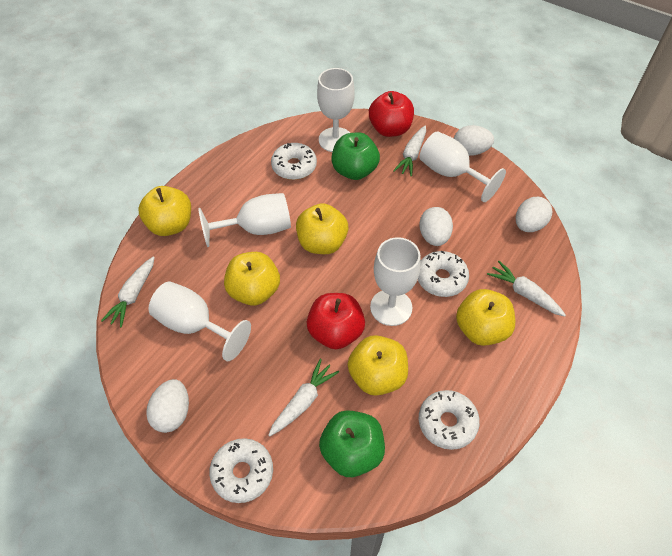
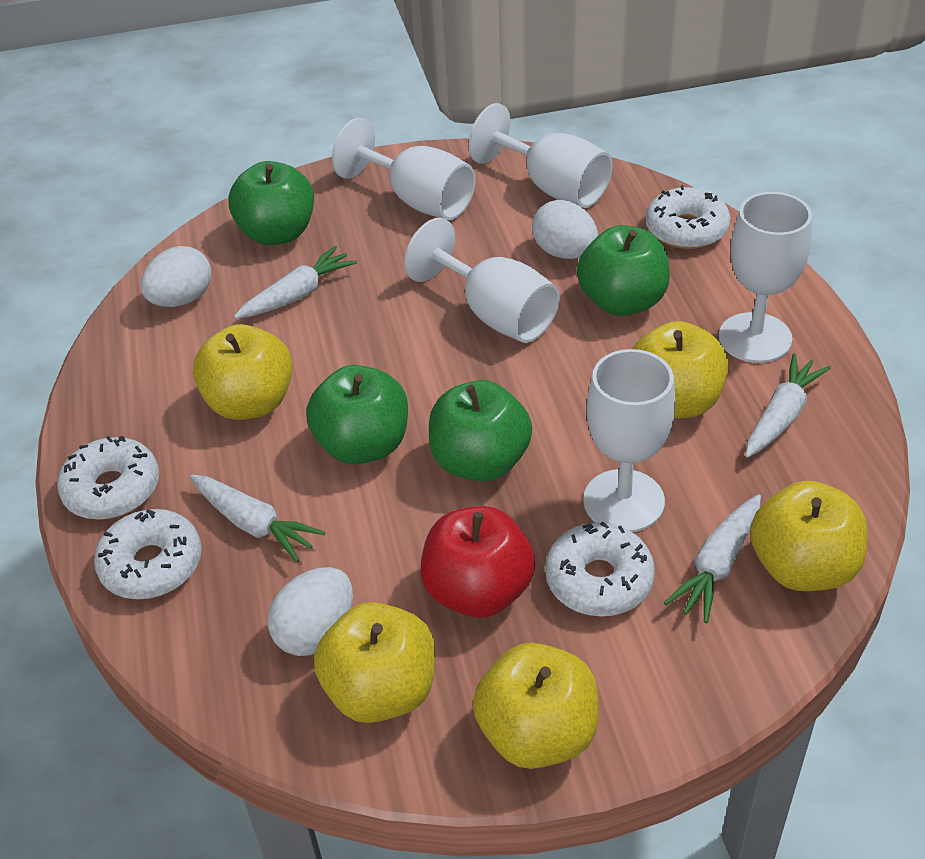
green apple: [319,410,385,477] [331,132,380,180] = 2 -> [228,161,314,246] [306,365,408,464] [429,380,532,481] [577,225,670,316] = 4
red apple: [307,293,365,349] [369,91,414,137] = 2 -> [420,506,535,618] = 1
white egg: [146,379,189,433] [419,207,453,246] [454,125,494,156] [516,197,552,232] = 4 -> [141,246,211,307] [268,567,353,656] [532,200,598,259] = 3

